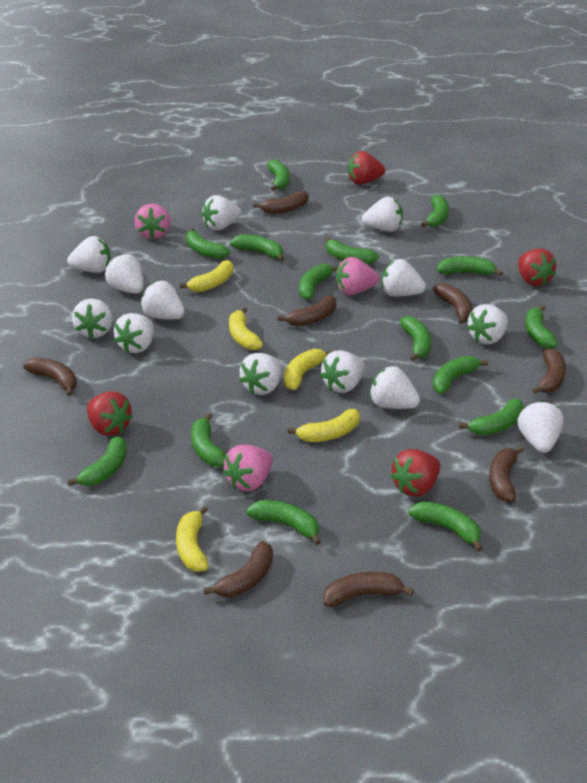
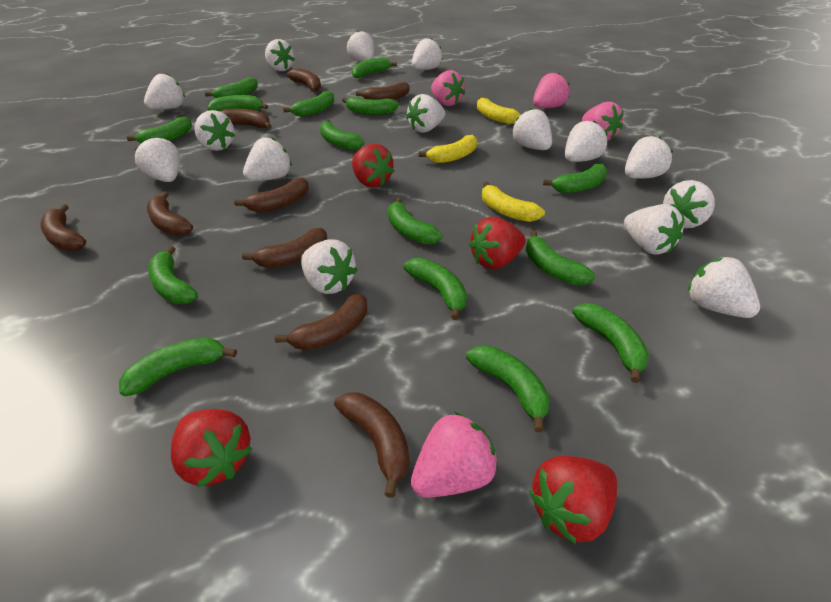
brown banana: [23,357,77,396] [204,541,273,598] [253,191,309,214] [278,295,336,326] [323,572,414,607] [433,283,473,324] [489,446,524,502] [532,349,566,394] = 8 -> [40,204,86,251] [147,191,193,236] [220,109,272,129] [234,178,309,212] [242,228,327,268] [275,294,367,350] [287,68,321,92] [334,392,409,498] [356,82,410,100] = 9
pink strawberry: [135,204,170,239] [223,445,273,491] [336,257,380,295] = 3 -> [411,412,498,498] [431,70,465,106] [533,73,569,108] [582,102,624,140] = 4
white strawberry: [67,236,111,273] [72,299,113,339] [105,254,143,294] [114,313,154,353] [141,281,185,320] [202,195,241,231] [239,353,281,395] [320,350,365,393] [362,196,403,232] [369,366,420,409] [382,259,426,297] [466,304,508,345] [518,401,564,453] = 13 -> [135,137,180,182] [144,73,185,109] [194,110,235,151] [243,137,292,181] [265,39,295,71] [301,239,357,294] [347,31,374,62] [406,94,445,133] [412,38,443,70] [511,108,552,150] [565,120,608,162] [624,204,684,255] [625,136,673,179] [663,180,715,228] [688,257,760,318] = 15
yellow banana: [176,506,209,572] [180,260,234,292] [229,307,263,350] [284,349,333,390] [287,409,360,442] = 5 -> [419,135,477,163] [477,97,521,124] [482,181,545,222] = 3

